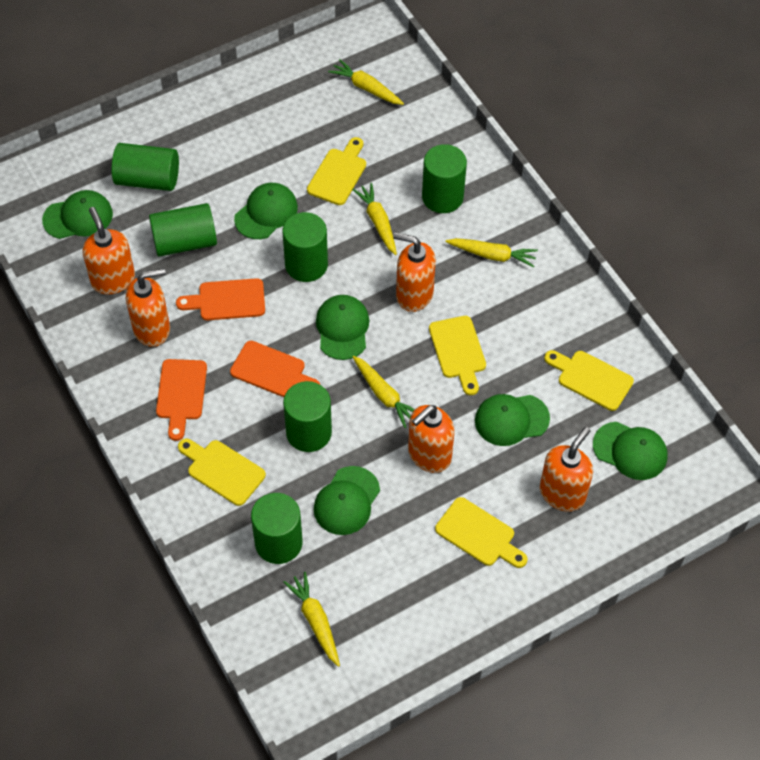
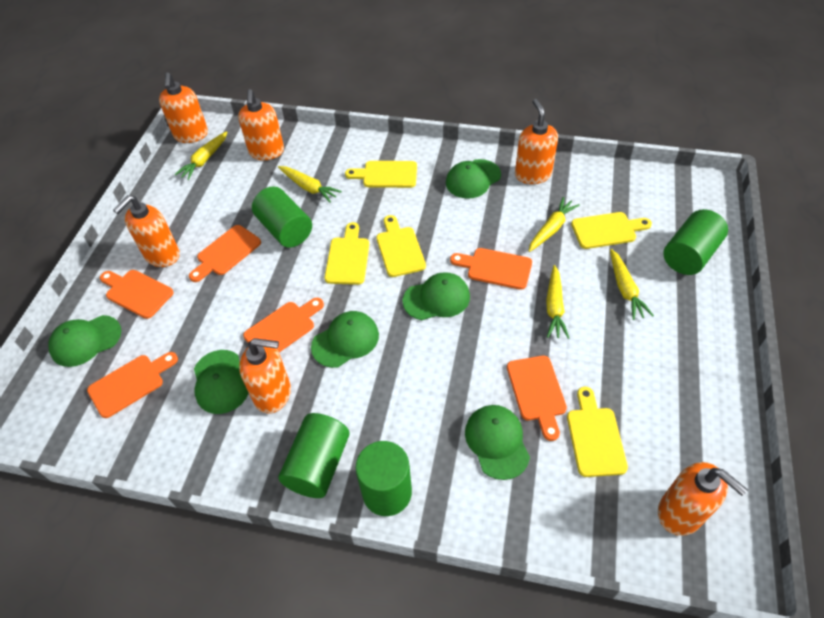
green cylinder: [112,143,179,191] [149,203,217,257] [251,493,303,564] [282,212,328,282] [283,381,332,452] [422,144,467,213] = 6 -> [252,186,312,248] [279,413,350,498] [355,441,412,516] [663,209,728,275] = 4
orange cutting board: [156,359,207,441] [176,278,265,320] [230,341,320,397] = 3 -> [87,352,178,418] [100,270,174,319] [189,225,261,282] [243,298,324,352] [450,248,532,290] [507,356,567,441] = 6
orange soap dispenser: [82,207,135,294] [126,269,170,347] [393,233,436,312] [408,405,455,473] [540,427,593,512] = 5 -> [113,195,180,267] [159,73,208,143] [238,89,284,160] [239,338,291,414] [515,99,558,184] [658,462,747,536] = 6

